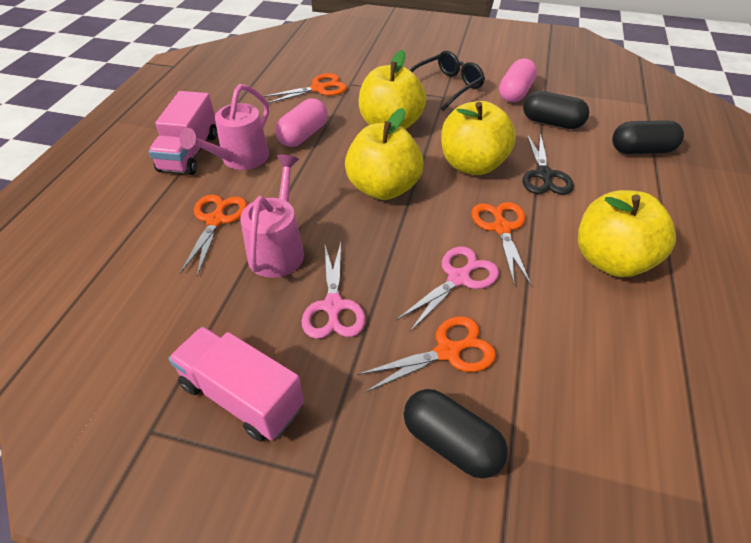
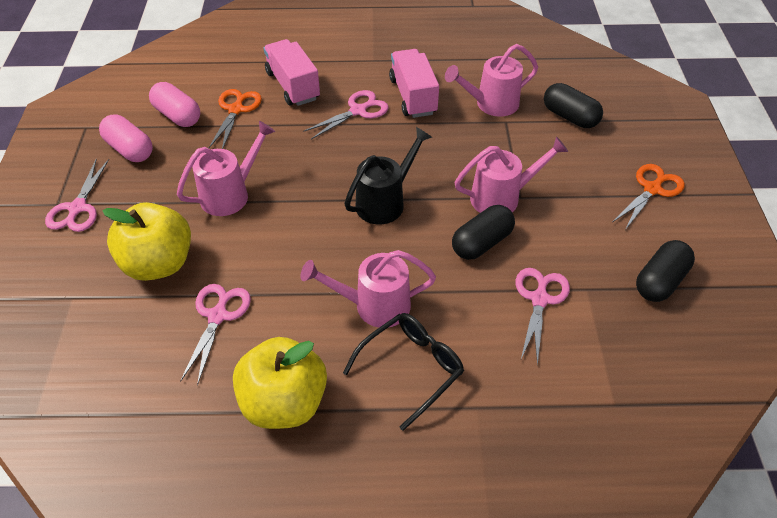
black scissors: [523,133,574,194] = 1 -> none = 0
black watering can: none = 0 -> [344,127,432,224] = 1
orange scissors: [180,194,247,276] [263,73,347,104] [357,316,496,392] [471,202,531,285] = 4 -> [209,89,262,149] [613,164,685,230] = 2
pink scissors: [302,243,365,339] [396,246,499,332] = 2 -> [45,159,109,232] [180,284,251,386] [303,90,389,139] [516,268,570,365] = 4
pink watering can: [179,84,269,170] [240,155,304,278] = 2 -> [177,121,275,216] [300,250,436,327] [445,44,538,117] [454,136,568,213] = 4
yellow apple: [345,108,424,200] [359,50,426,129] [441,101,516,175] [578,190,676,277] = 4 -> [102,202,191,281] [233,337,327,429] = 2

